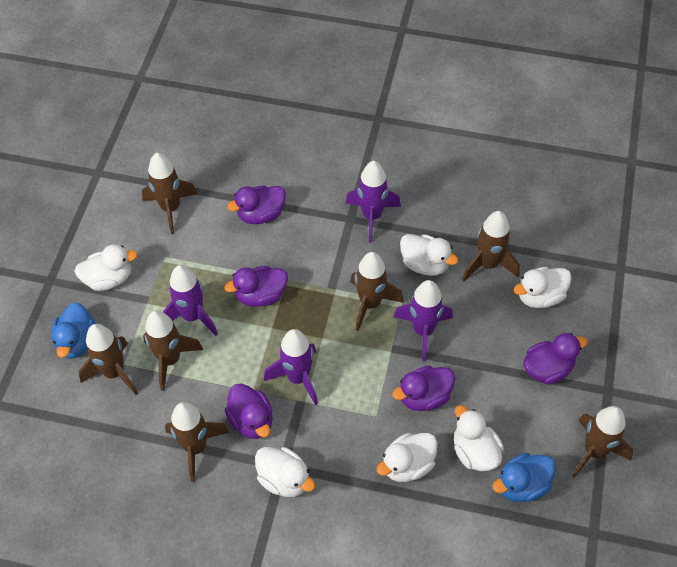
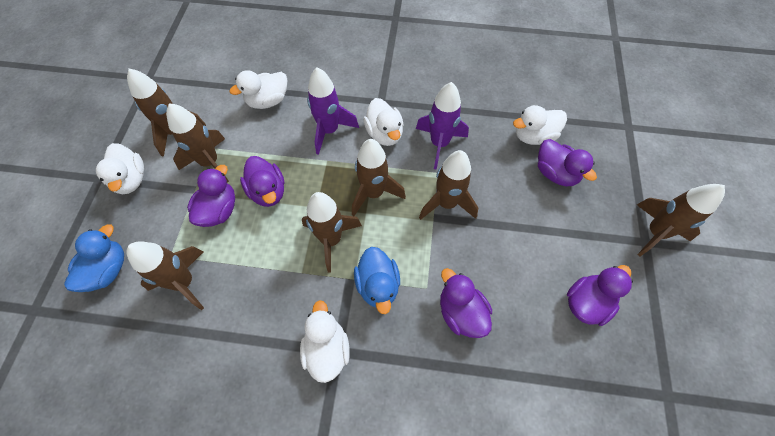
purple rocket: [163,265,218,336] [264,329,318,405] [346,161,401,243] [394,280,453,361] = 4 -> [307,67,359,155] [416,82,469,169] = 2
white duck: [74,244,138,291] [255,447,315,497] [376,433,438,482] [400,234,458,276] [454,405,504,471] [514,267,572,308] = 6 -> [96,143,144,194] [230,70,287,109] [300,300,350,383] [363,98,403,146] [513,105,567,145] = 5

